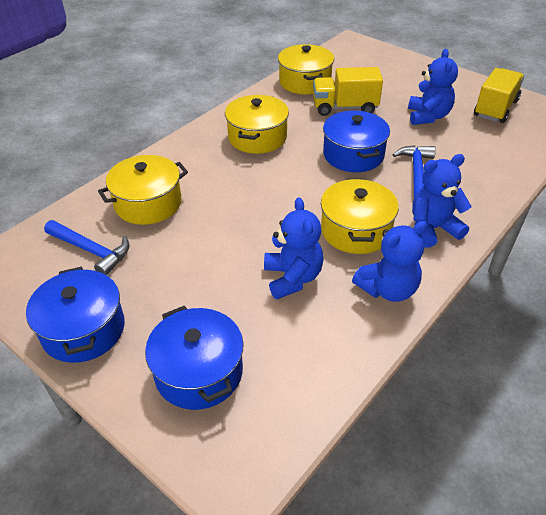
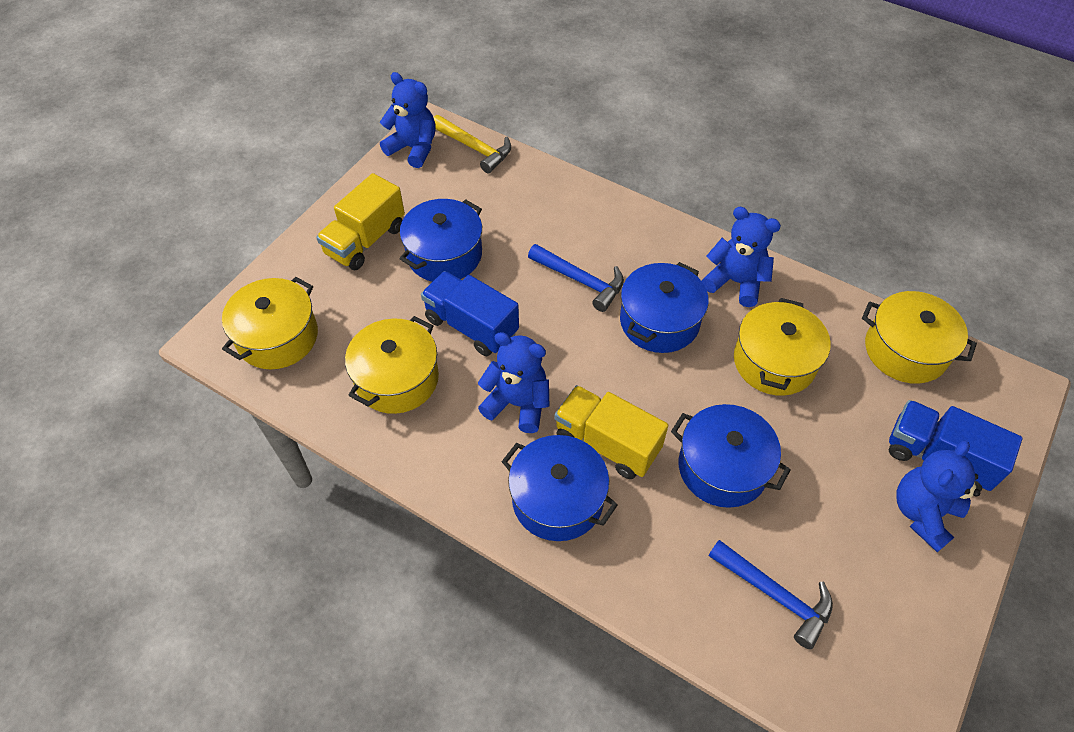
blue pot: [26,267,125,363] [145,306,243,410] [323,111,390,172] = 3 -> [400,199,482,282] [502,435,618,541] [620,262,709,353] [671,404,791,508] = 4
blue truck: none = 0 -> [421,271,519,356] [889,400,1023,491] = 2
yellow hammer: none = 0 -> [433,115,511,173] = 1

